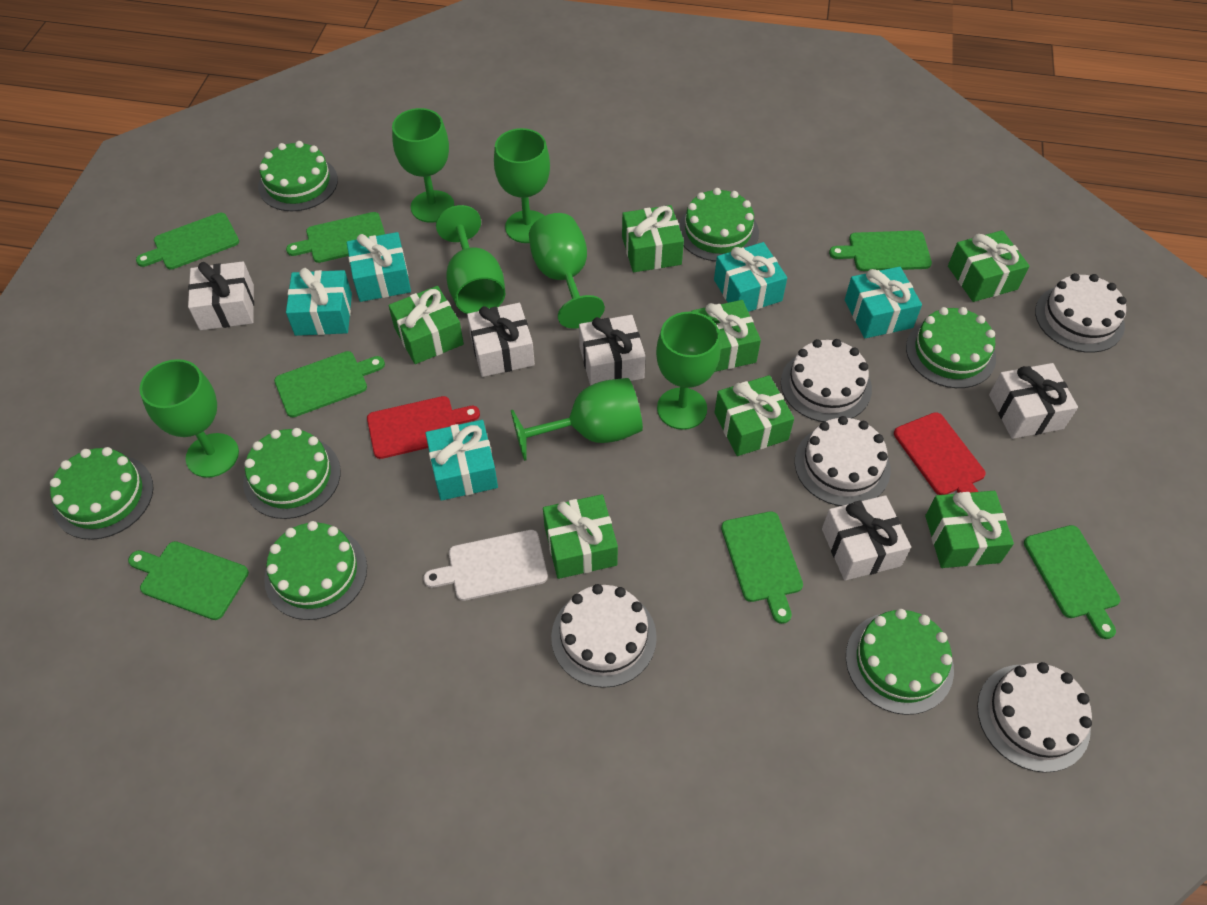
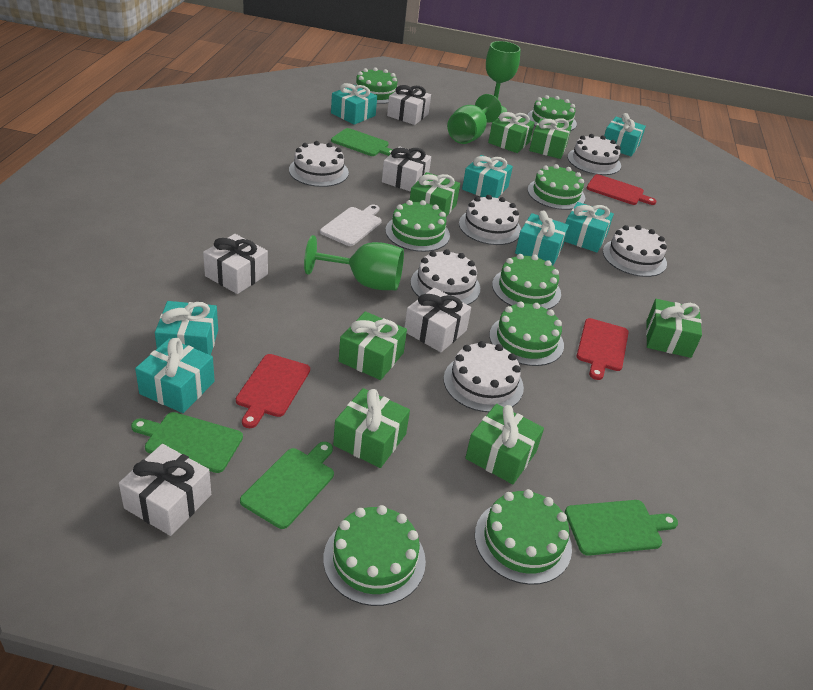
green cake: [50,447,154,540] [243,428,341,519] [258,141,338,211] [264,521,367,620] [679,188,759,261] [846,609,954,715] [906,307,996,388] = 7 -> [323,505,426,606] [355,67,397,104] [385,200,450,252] [475,489,572,585] [489,301,564,366] [492,254,561,309] [527,164,585,210] [528,95,577,131] = 8
green cutting board: [128,541,249,620] [136,213,239,270] [274,351,385,417] [286,212,385,263] [721,511,803,624] [829,230,932,271] [1024,525,1120,639] = 7 -> [131,412,243,473] [240,442,334,529] [331,128,393,156] [565,500,678,556] = 4
green goblet: [140,359,239,478] [392,108,455,223] [436,205,506,314] [494,128,550,243] [511,378,643,461] [529,213,605,329] [656,312,721,430] = 7 -> [304,235,404,290] [447,94,502,144] [486,41,520,113] = 3
red cutting board: [367,396,480,459] [894,412,986,495] = 2 -> [236,354,310,428] [577,318,629,380] [587,174,656,205] = 3
turquoise gift: [286,268,352,336] [347,232,411,302] [425,420,498,501] [714,242,787,312] [845,266,922,338] = 5 -> [135,338,215,413] [155,301,218,355] [331,83,377,125] [462,155,513,198] [515,211,569,266] [565,202,614,253] [604,113,646,156] = 7
white cake: [551,584,657,688] [781,339,872,422] [795,416,891,506] [977,662,1092,773] [1035,273,1126,353] = 5 -> [289,141,349,187] [411,249,480,305] [444,341,524,412] [459,195,521,245] [567,134,621,175] [603,225,667,277] = 6

